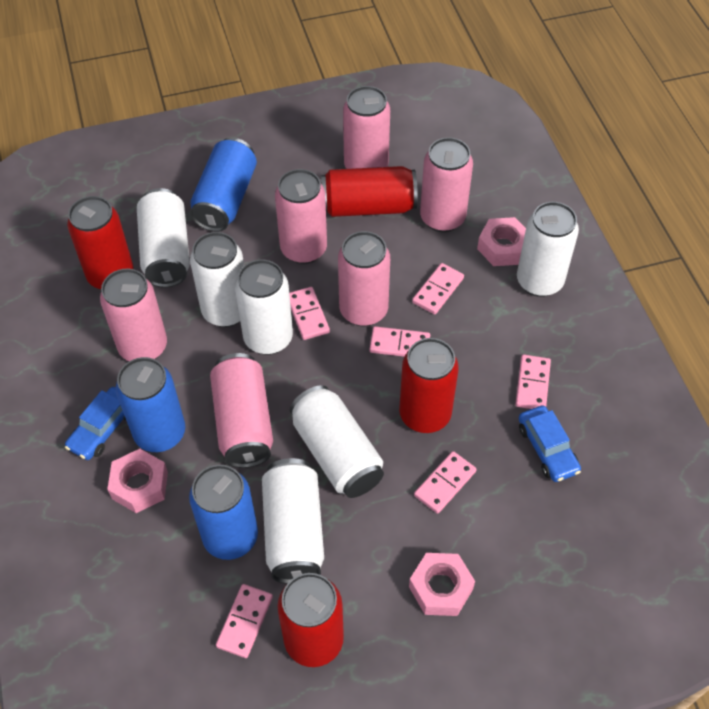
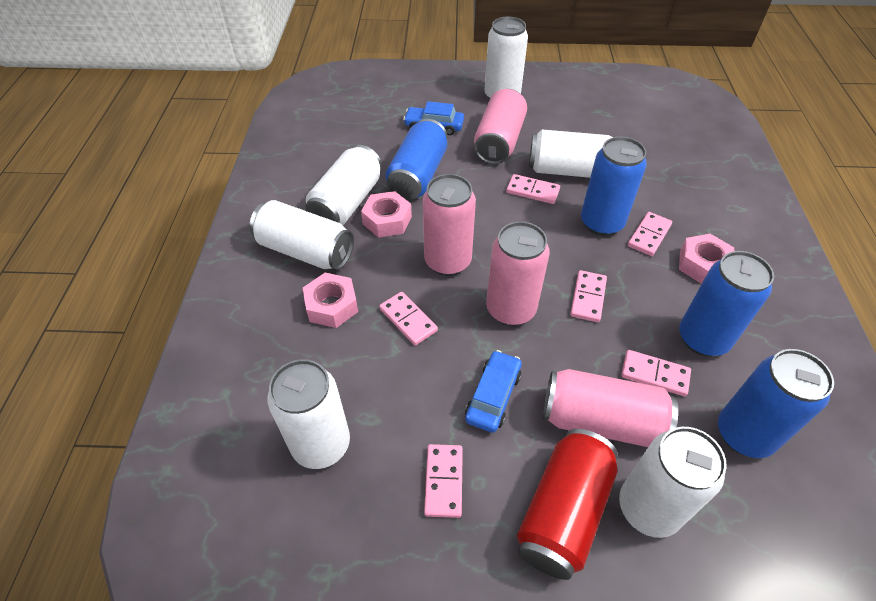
blue can: [116,357,185,452] [189,465,258,560] [190,138,257,232] = 3 -> [385,119,447,200] [581,137,647,236] [679,251,774,356] [718,349,834,458] = 4
pink can: [100,269,167,361] [210,353,273,468] [275,169,327,264] [338,231,390,326] [343,86,390,169] [420,137,473,232] = 6 -> [423,174,476,276] [474,89,527,164] [486,222,549,326] [543,369,678,447] = 4
red can: [67,196,133,289] [277,573,344,667] [321,166,418,217] [399,338,459,433] = 4 -> [517,429,618,580] = 1

